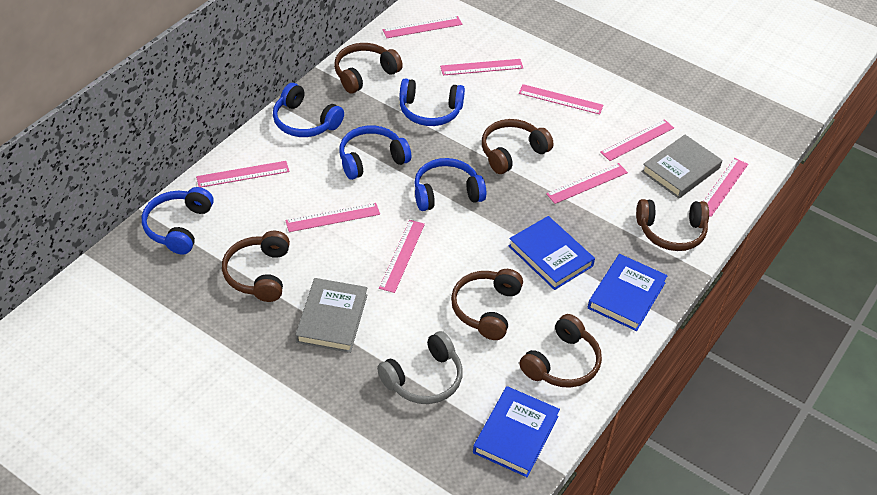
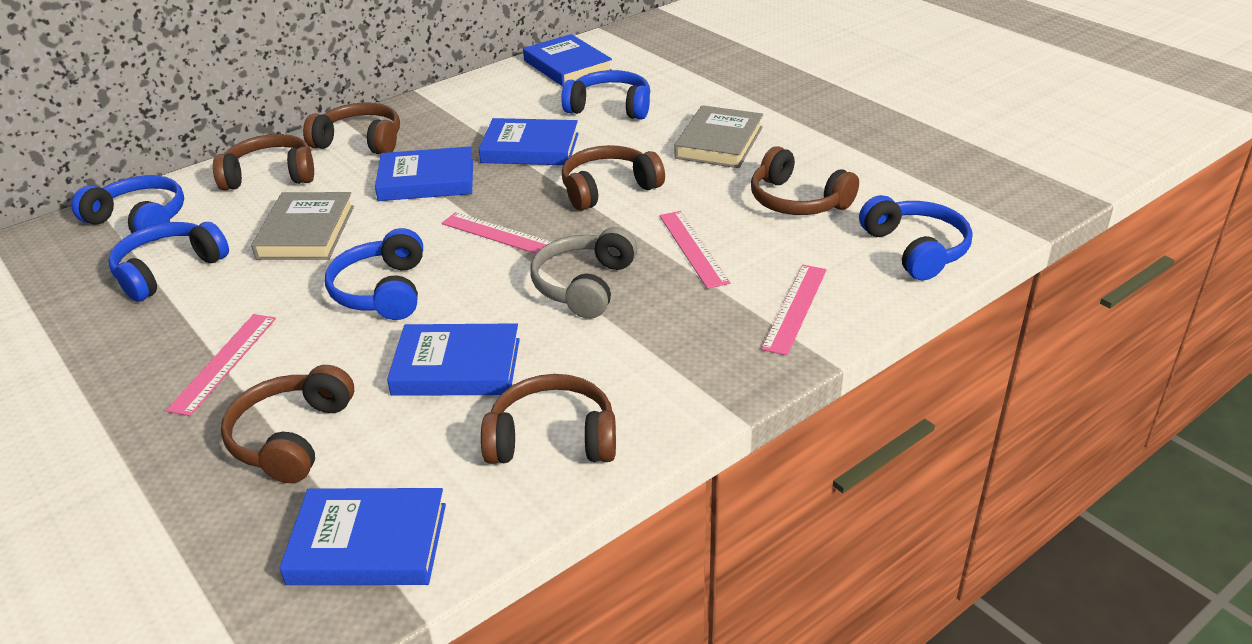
blue book: [473,386,560,477] [509,216,595,290] [588,254,668,331] = 3 -> [280,488,446,585] [375,146,473,201] [387,323,520,396] [479,118,579,165] [523,34,612,87] = 5
pink ruler: [196,161,289,187] [285,203,380,232] [379,220,425,293] [383,16,462,38] [440,59,523,75] [519,84,603,115] [546,163,628,204] [600,119,674,161] [704,158,748,217] = 9 -> [166,314,276,416] [442,212,554,259] [659,211,730,289] [761,265,827,356] = 4

